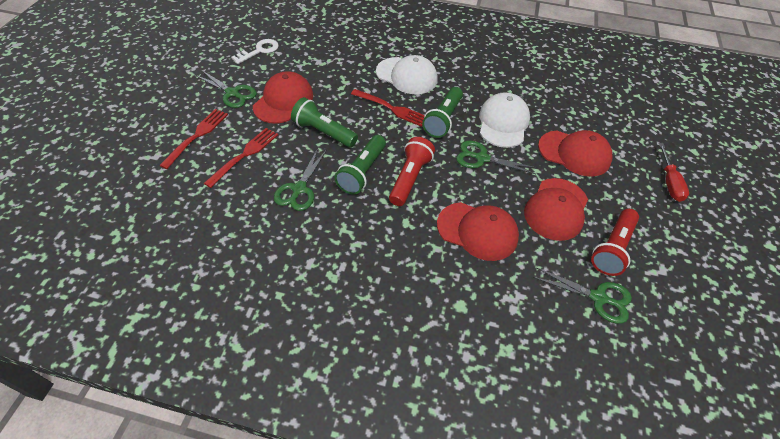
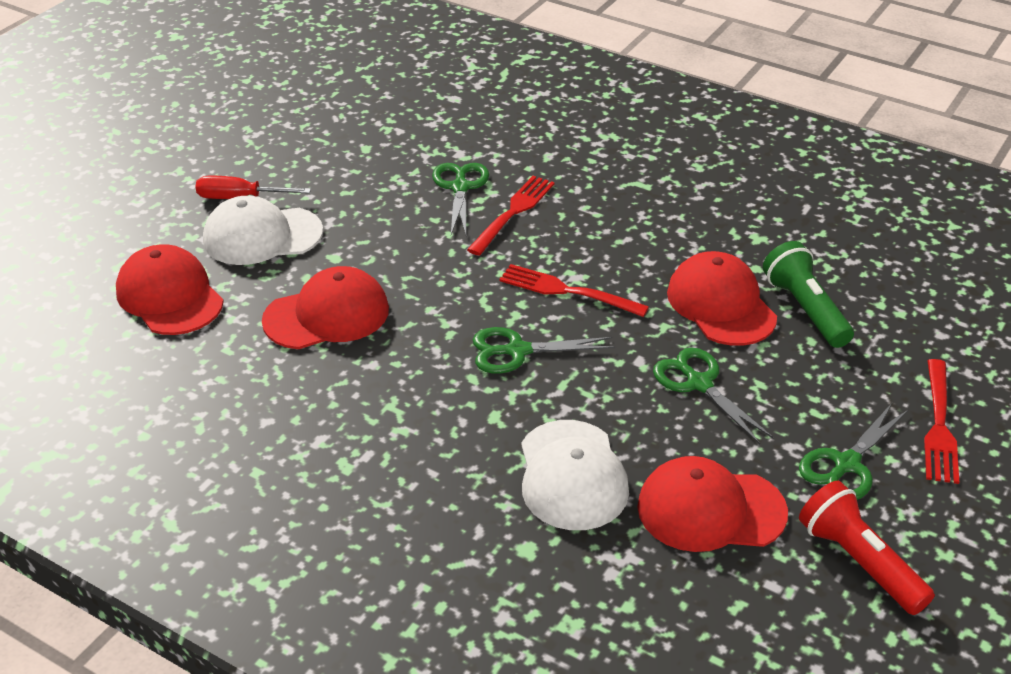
green flashlight: [291,97,358,147] [335,135,386,195] [422,87,463,138] = 3 -> [763,241,854,348] = 1
red flashlight: [389,137,435,206] [591,209,639,276] = 2 -> [799,481,935,615] = 1
white key: [231,39,279,64] = 1 -> none = 0

